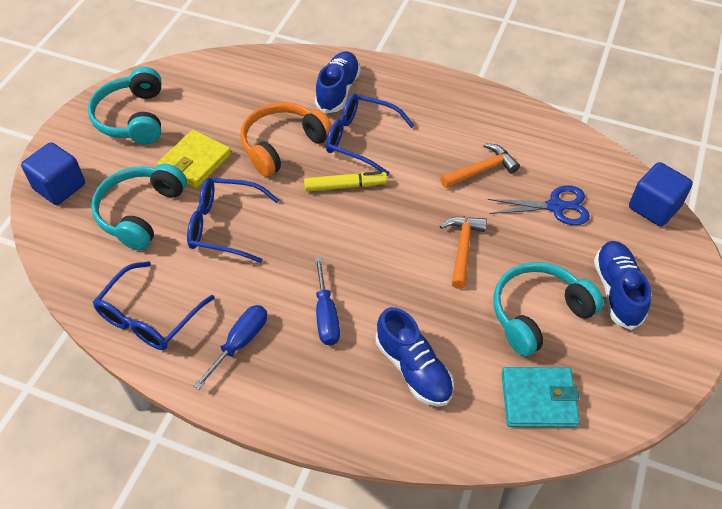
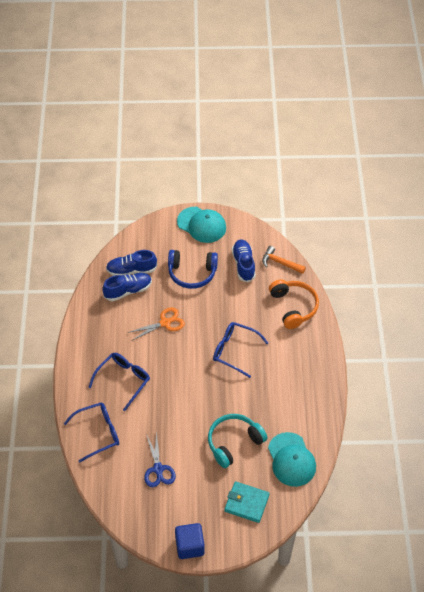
blue cube: [21,142,85,205] [629,162,693,226] = 2 -> [175,523,205,559] = 1
blue headphones: none = 0 -> [168,250,218,289] = 1
blue screwdriver: [194,305,267,389] [315,257,340,346] = 2 -> none = 0
orange hammer: [440,143,520,188] [440,217,487,289] = 2 -> [262,246,306,274] = 1
orange scissors: none = 0 -> [128,307,185,340] = 1
turquoise cap: none = 0 -> [177,207,226,243] [268,432,316,487] = 2
turquoise headphones: [88,67,161,144] [91,163,187,251] [493,262,604,357] = 3 -> [208,414,267,468] = 1
yellow marker: [304,171,387,192] = 1 -> none = 0
yellow wallet: [157,130,231,189] = 1 -> none = 0

